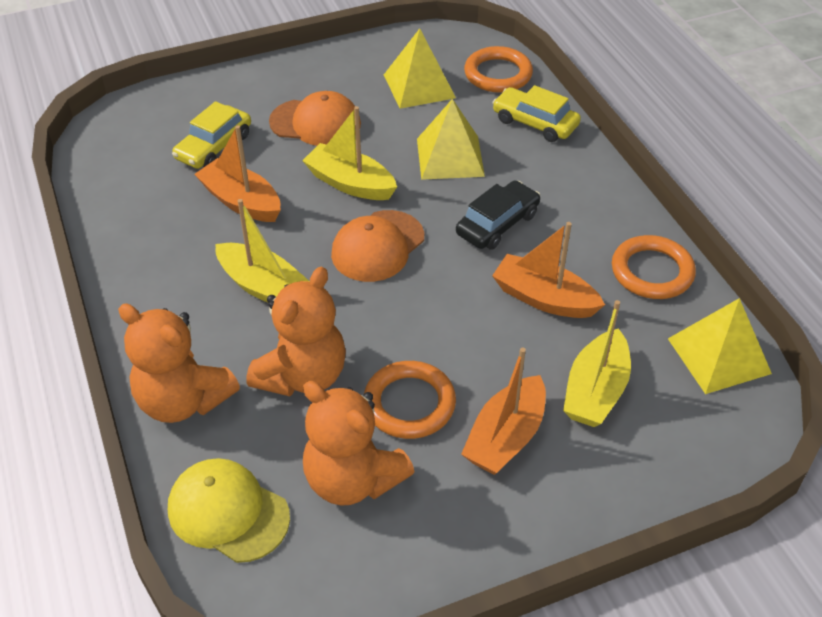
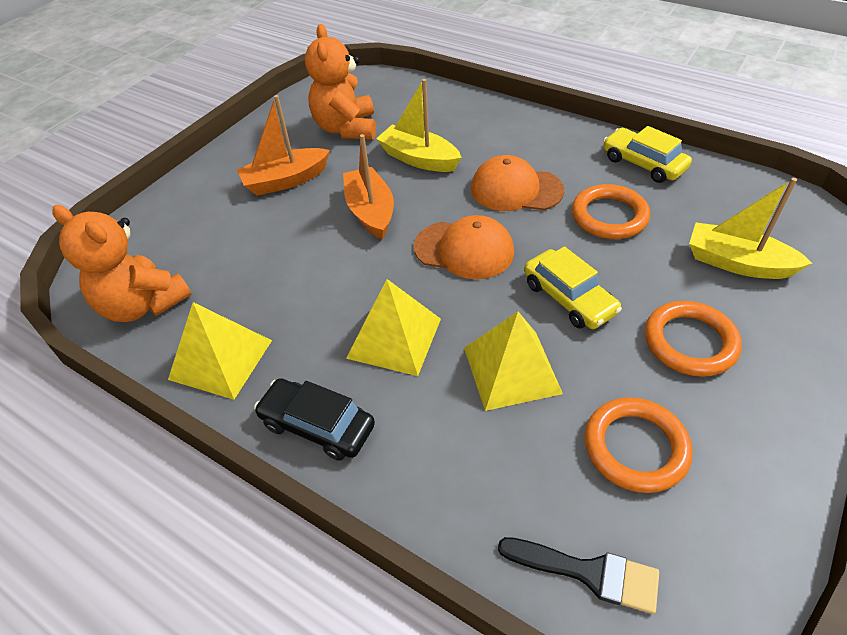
black brush: none = 0 -> [498,537,659,614] = 1
orange boat: [194,125,280,222] [461,348,546,475] [492,222,605,318] = 3 -> [237,95,330,196] [343,134,394,240] = 2
orange teddy bear: [118,303,240,423] [246,267,346,396] [303,381,415,506] = 3 -> [52,205,192,322] [305,24,376,139] = 2
yellow boat: [216,199,309,303] [302,106,397,200] [563,300,631,427] = 3 -> [376,79,462,172] [689,178,812,279] = 2
yellow cap: [168,458,290,563] = 1 -> none = 0

